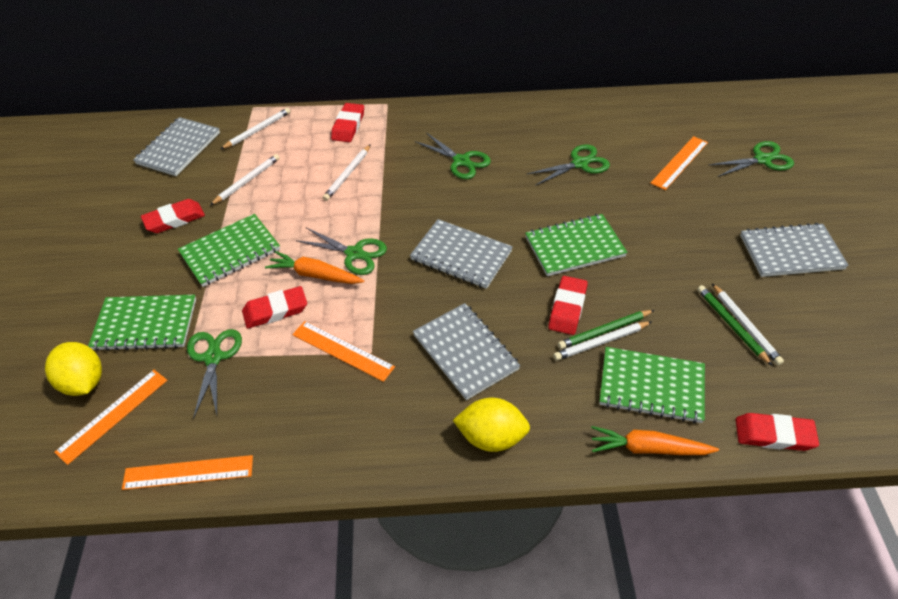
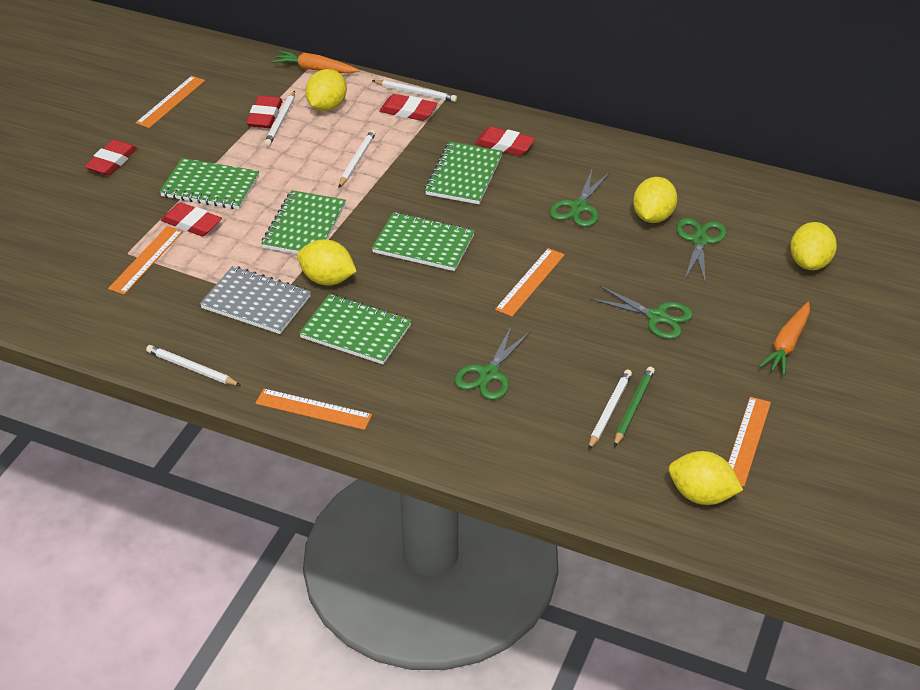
green notebook: [88,295,196,351] [178,214,280,287] [525,214,628,276] [599,347,705,423] = 4 -> [159,158,259,209] [261,190,346,254] [299,294,412,364] [372,212,475,271] [425,142,503,204] = 5
green pencil: [558,310,654,349] [697,285,773,366] = 2 -> [614,367,655,447] = 1
green scissors: [187,329,242,419] [296,228,387,275] [415,132,491,179] [527,144,610,186] [709,141,794,177] = 5 -> [454,327,530,400] [550,170,610,227] [591,286,693,339] [676,218,727,282] = 4
grey notebook: [134,117,220,176] [410,219,513,289] [413,303,520,400] [740,223,849,277] = 4 -> [200,266,311,334] = 1
orange ruler: [54,370,167,465] [122,455,253,490] [292,321,395,382] [650,136,708,190] = 4 -> [108,226,183,295] [136,76,205,128] [255,389,372,430] [495,248,565,317] [728,397,771,487] = 5
yellow lemon: [45,342,102,396] [453,398,530,452] = 2 -> [297,239,357,285] [305,69,347,111] [633,177,677,223] [669,451,743,505] [790,222,837,270] = 5

